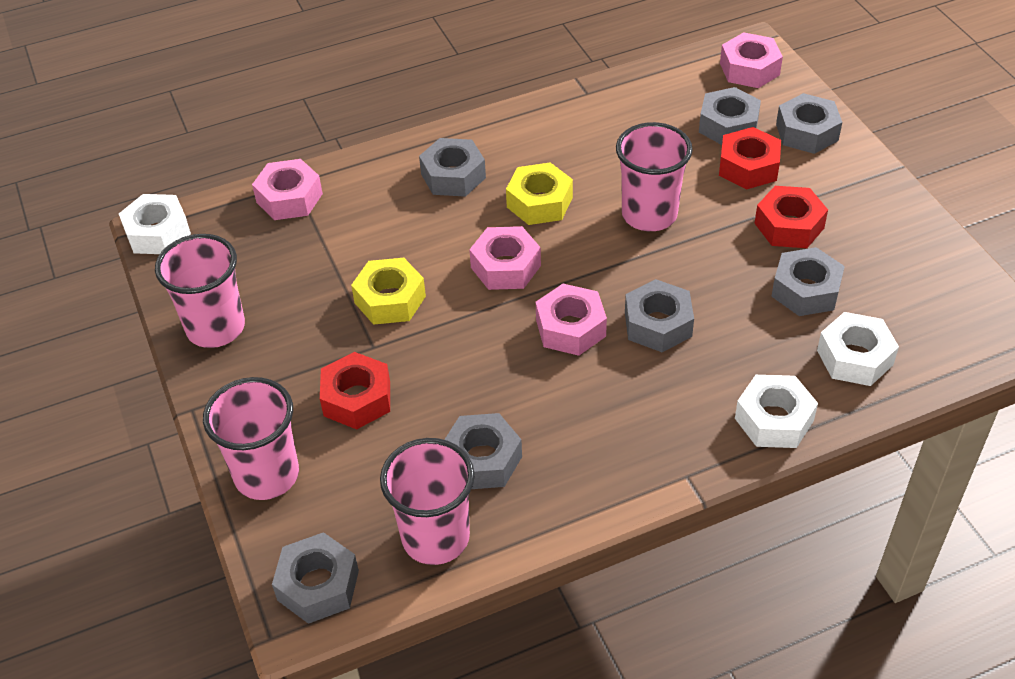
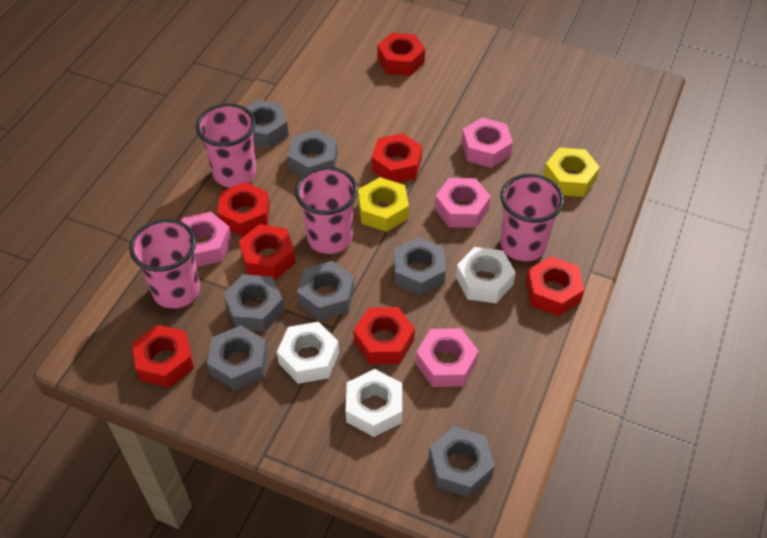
red nut: [320,352,390,429] [719,127,781,189] [754,186,828,248] = 3 -> [132,325,194,388] [217,182,270,237] [239,224,296,280] [353,307,415,365] [372,133,422,183] [377,33,425,76] [526,256,585,316] = 7

